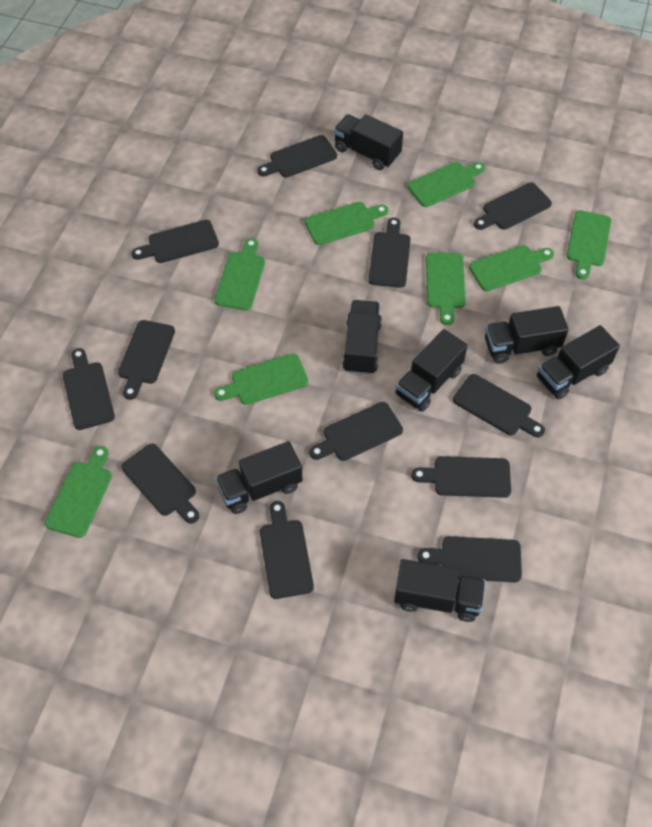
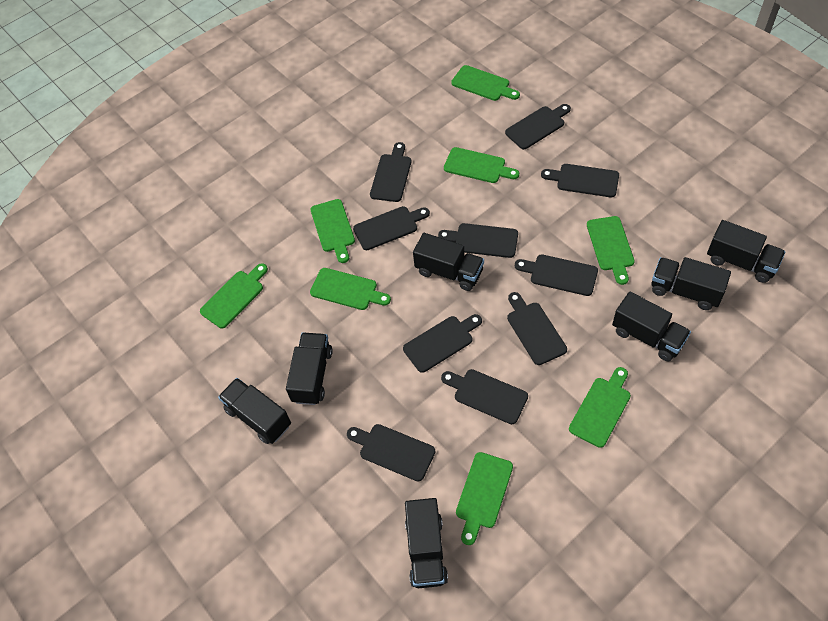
black cutting board: [63,348,115,430] [118,320,175,400] [122,444,199,524] [131,220,219,263] [257,135,337,177] [260,501,314,599] [309,402,403,461] [369,218,411,288] [411,456,511,498] [417,536,522,582] [453,374,545,437] [474,182,552,230] = 12 -> [347,424,435,481] [353,206,430,250] [370,142,411,202] [403,314,482,373] [438,223,518,258] [441,369,528,424] [505,104,571,149] [507,292,567,365] [515,254,598,296] [541,164,619,197] = 10

